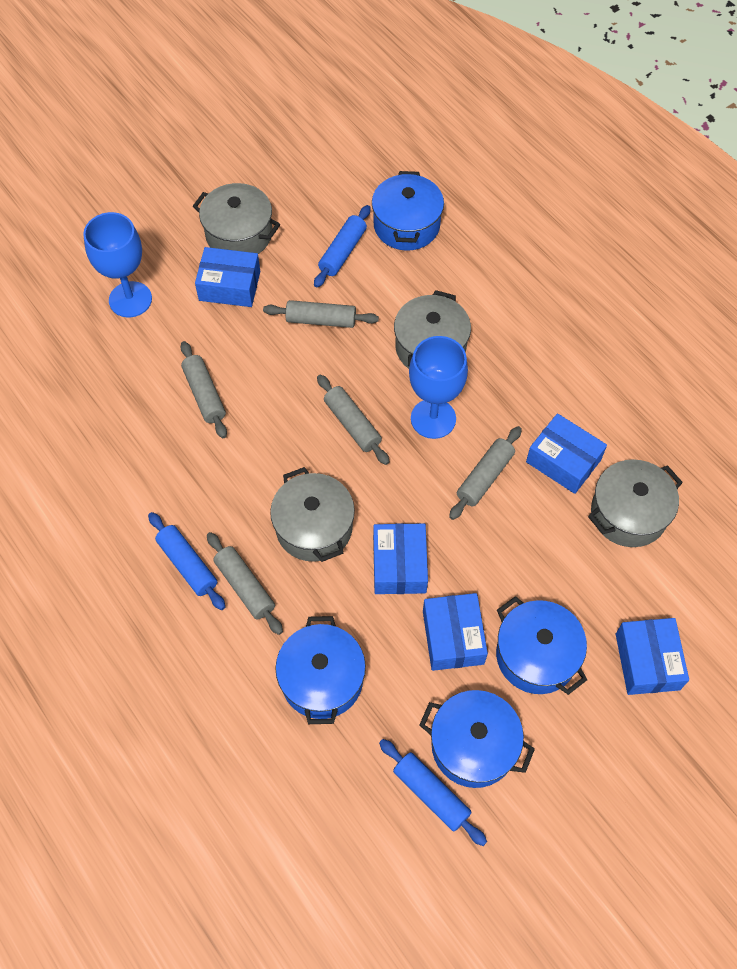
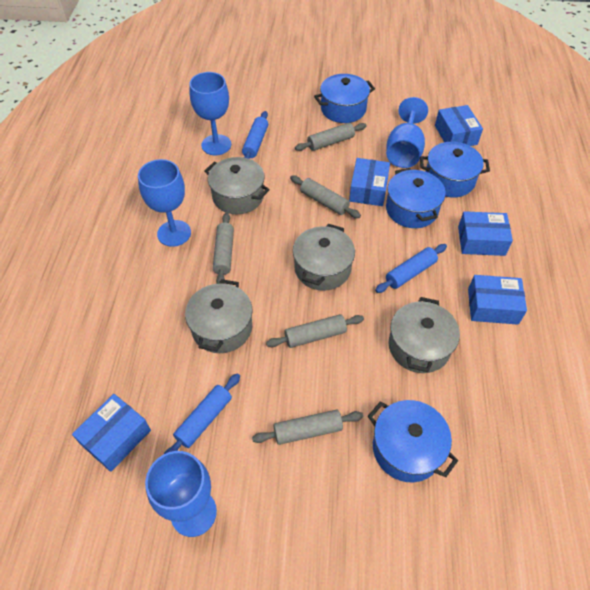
blue goblet: [83,212,152,317] [409,336,468,439] = 2 -> [138,159,191,247] [145,451,217,537] [189,72,231,155] [386,97,428,168] = 4

